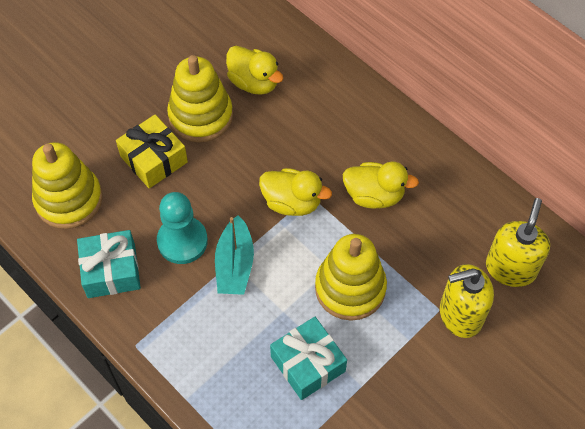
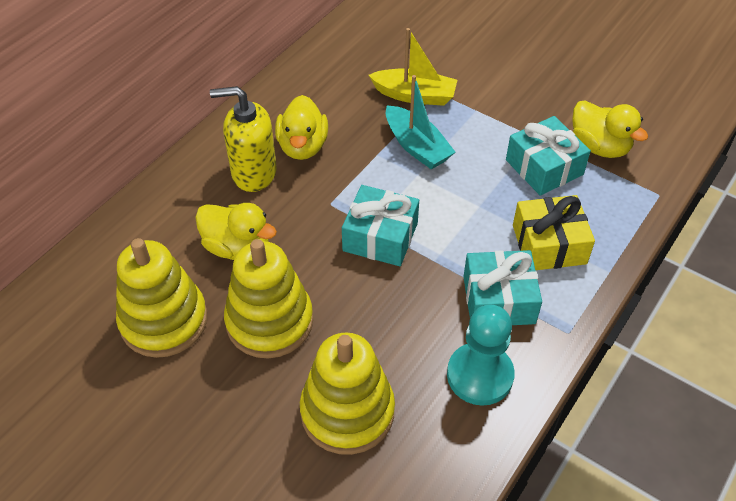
turquoise gift: [77,230,141,298] [270,317,347,400] = 2 -> [342,185,419,266] [463,250,542,325] [506,116,591,196] = 3
yellow boat: none = 0 -> [369,28,457,106] = 1
yellow soap dispenser: [440,264,494,338] [486,198,550,287] = 2 -> [210,86,277,192] = 1

